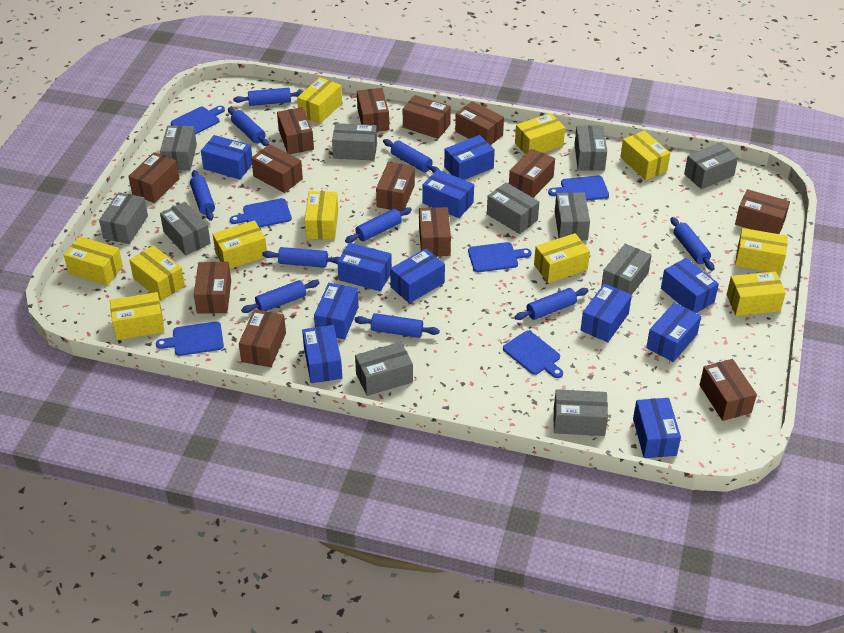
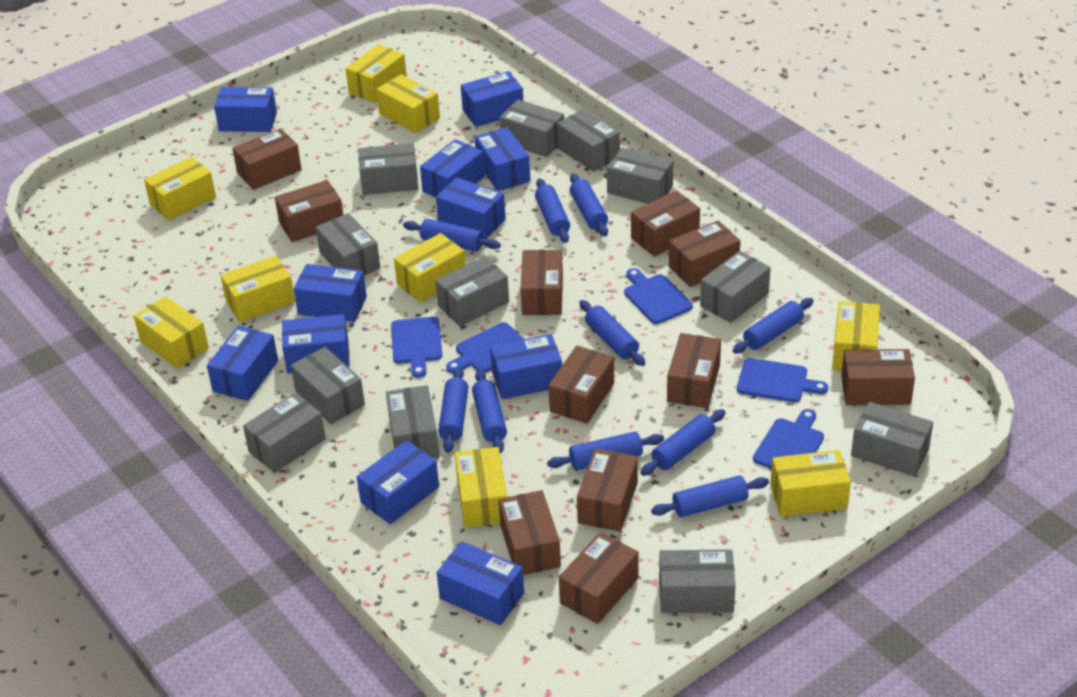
blue cutting board: [156,321,224,356] [171,106,225,134] [230,198,292,228] [468,242,532,272] [503,331,563,378] [548,175,609,201] = 6 -> [391,317,442,378] [446,322,524,373] [624,268,693,324] [737,358,828,402] [753,409,824,469] = 5
brown box: [128,152,180,203] [194,262,231,314] [239,309,286,367] [251,144,303,193] [277,107,314,154] [357,88,389,132] [376,162,415,211] [403,95,451,139] [419,207,451,256] [455,101,504,145] [509,149,555,198] [700,359,757,421] [735,189,790,234] = 13 -> [232,128,302,190] [275,180,343,242] [498,490,561,575] [521,250,563,315] [548,345,614,424] [559,532,639,624] [577,448,638,532] [631,190,700,257] [667,333,721,408] [669,221,740,287] [841,349,915,405] = 11
grey box: [99,192,148,244] [160,125,197,171] [160,202,211,255] [332,123,377,161] [355,342,413,396] [487,182,539,234] [553,389,608,436] [555,192,590,240] [575,126,607,171] [601,244,652,295] [684,142,738,189] = 11 -> [243,393,326,473] [291,347,365,424] [316,213,380,275] [358,143,418,195] [386,385,439,458] [435,256,509,326] [499,100,564,157] [557,109,620,172] [607,148,673,204] [659,549,735,613] [700,251,771,323] [851,402,933,477] = 12
yellow box: [64,236,123,285] [110,292,165,340] [129,245,185,301] [213,220,267,269] [297,77,342,124] [305,191,338,240] [515,113,565,155] [534,233,590,283] [620,131,670,180] [727,272,786,316] [735,228,788,274] = 11 -> [134,296,209,369] [144,157,216,221] [221,255,295,323] [345,44,407,103] [376,74,440,133] [394,233,466,302] [455,447,507,528] [770,450,851,516] [832,301,880,370] = 9

